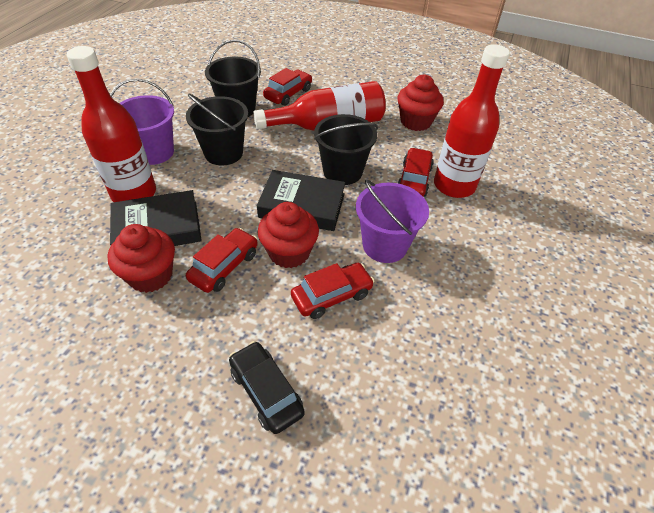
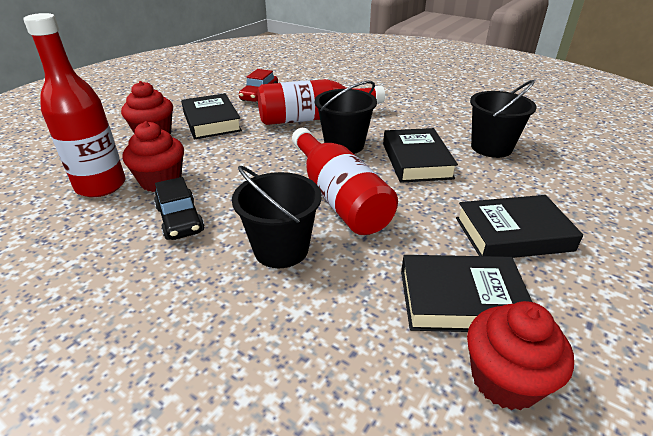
black book: [110,190,202,246] [257,170,346,231] = 2 -> [181,93,242,139] [383,128,458,183] [401,255,532,332] [456,195,583,258] = 4
purple bucket: [110,78,174,165] [356,180,429,263] = 2 -> none = 0
red car: [186,228,258,293] [263,68,312,106] [291,263,375,319] [398,148,434,197] = 4 -> [239,69,278,102] = 1

